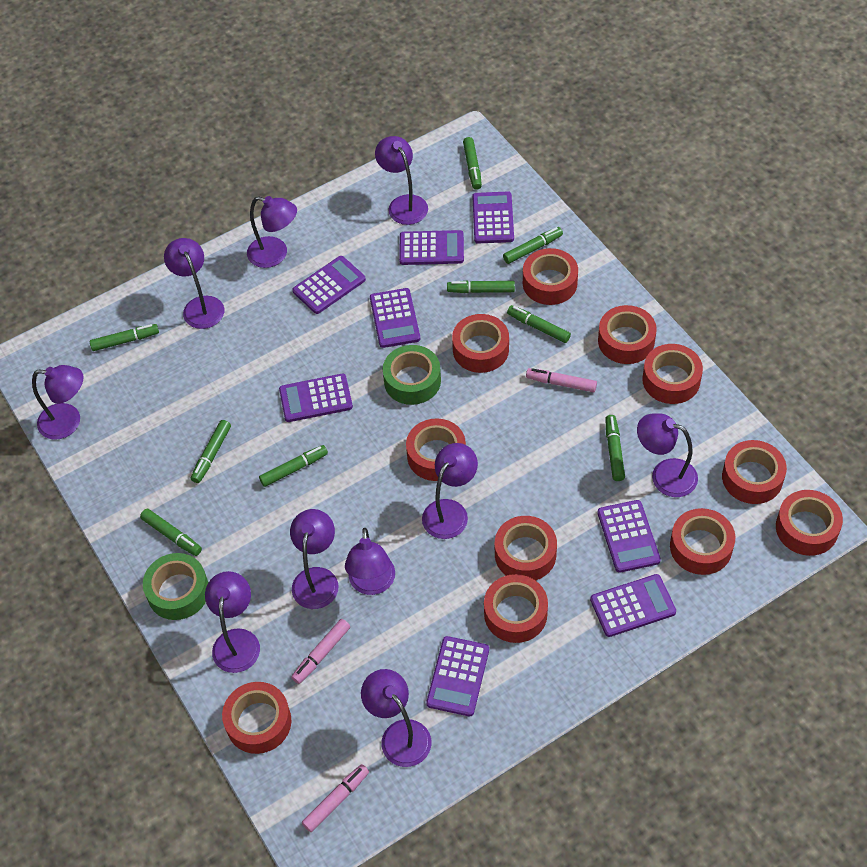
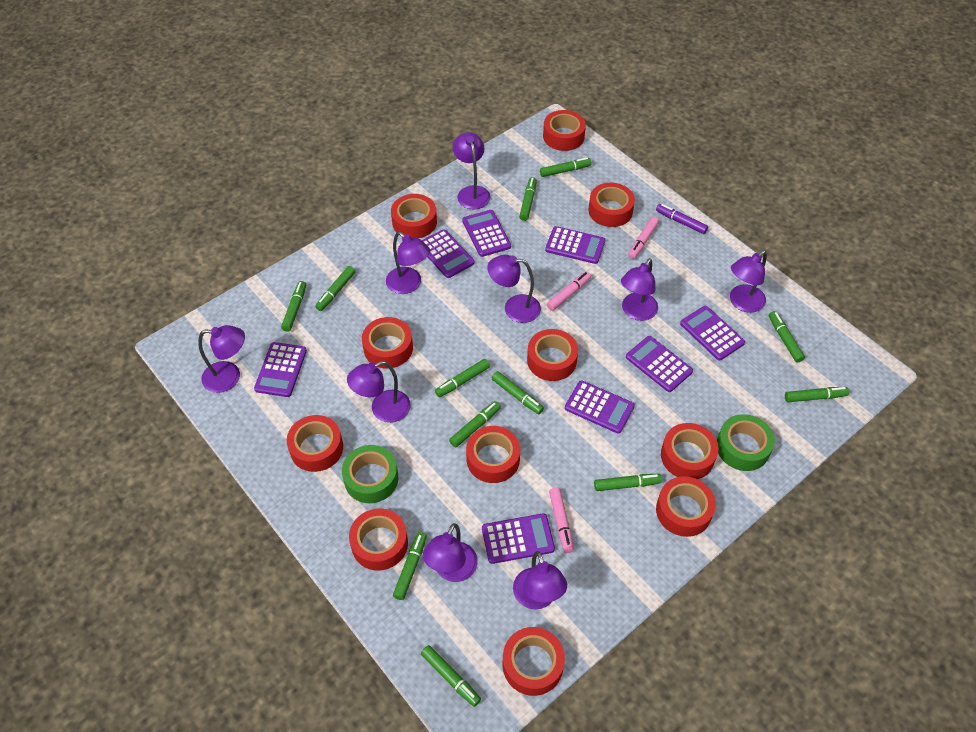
green marker: [90,324,159,351] [140,509,202,556] [191,420,231,483] [259,445,328,487] [447,281,515,293] [463,137,482,190] [503,227,563,264] [507,305,571,343] [605,415,625,481] = 9 -> [281,281,306,332] [315,266,355,311] [393,532,427,600] [421,645,481,707] [435,359,490,397] [449,401,501,448] [492,371,544,414] [519,177,537,221] [540,158,592,177] [594,474,662,491] [769,311,805,363] [785,387,849,402] = 12
purple lamp: [32,365,84,440] [164,238,224,329] [205,571,260,673] [247,196,297,268] [290,509,339,609] [345,528,395,595] [361,669,431,767] [375,136,428,225] [422,443,478,539] [637,413,698,497] = 10 -> [198,325,245,393] [347,361,411,423] [386,232,430,294] [423,523,478,582] [453,132,490,209] [487,255,541,323] [513,551,567,610] [621,258,658,321] [730,250,767,313] = 9
purple marker: none = 0 -> [656,204,708,234] = 1

